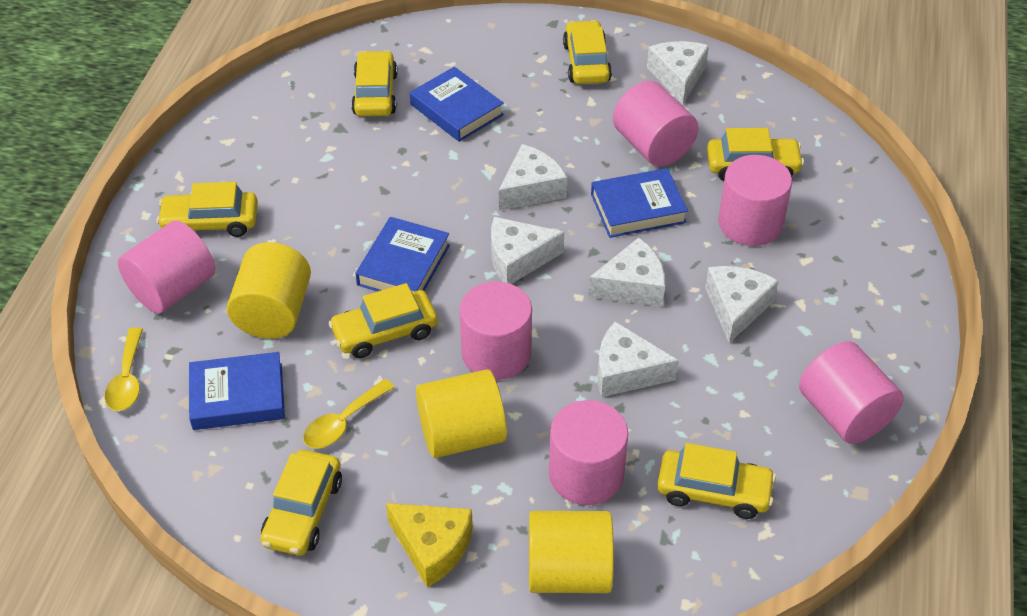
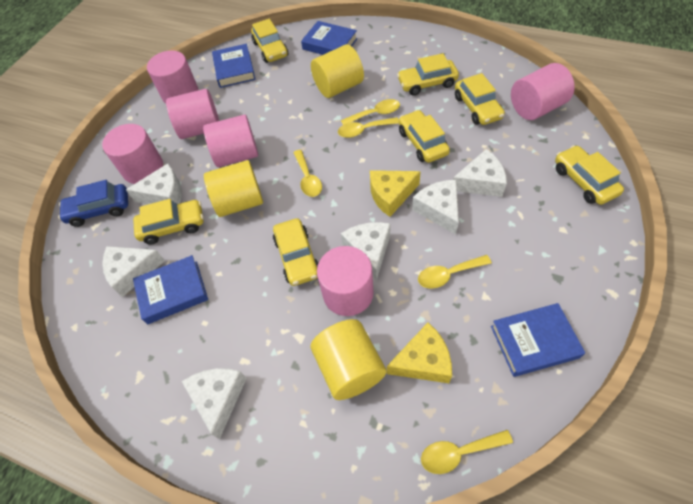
blue car: none = 0 -> [58,180,128,227] = 1
yellow cheese: [386,503,473,587] = 1 -> [370,170,421,217] [387,322,452,383] = 2
yellow spoon: [105,327,143,411] [303,379,395,449] = 2 -> [293,150,322,197] [338,117,399,138] [341,99,400,125] [418,255,492,288] [421,430,513,474] = 5

